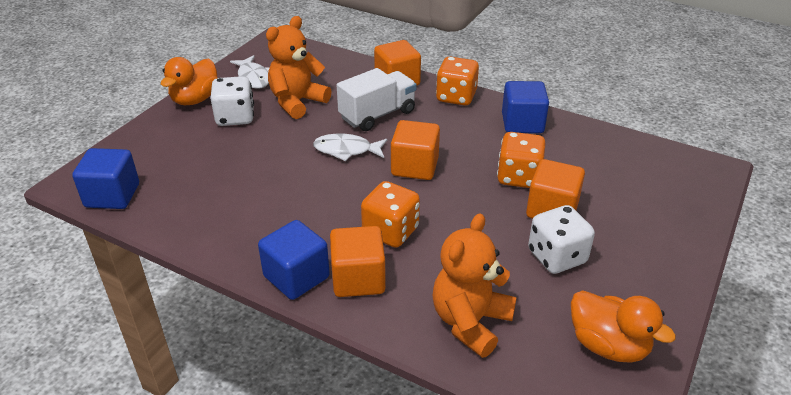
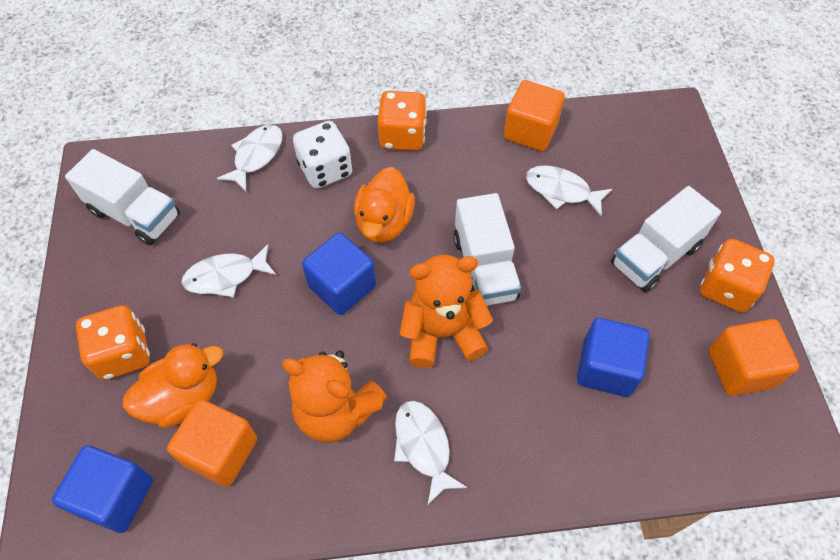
orange cube: [330,226,386,297] [374,40,421,86] [391,120,440,180] [526,159,585,219] = 4 -> [167,399,257,487] [504,80,565,151] [709,319,799,396] = 3
white dice: [210,76,254,126] [528,205,595,274] = 2 -> [293,121,352,189] = 1
white fish: [230,55,270,89] [313,133,387,161] = 2 -> [181,244,276,298] [217,124,282,191] [394,401,467,505] [526,165,612,216] = 4
white truck: [337,68,417,131] = 1 -> [65,149,180,245] [453,193,521,306] [611,186,721,292] = 3

